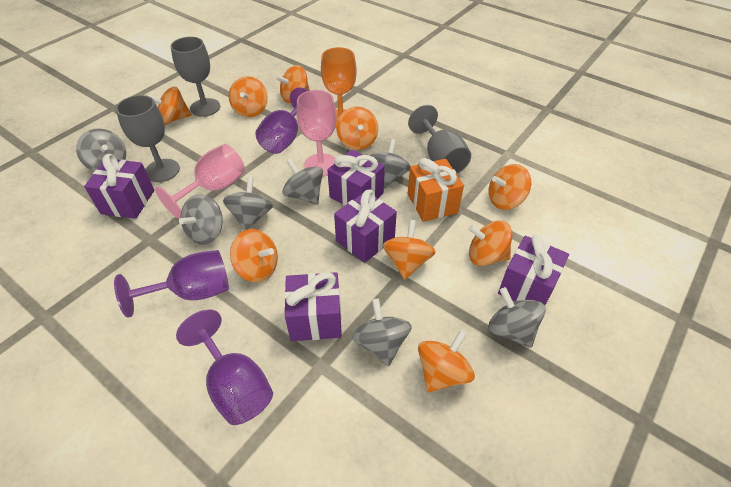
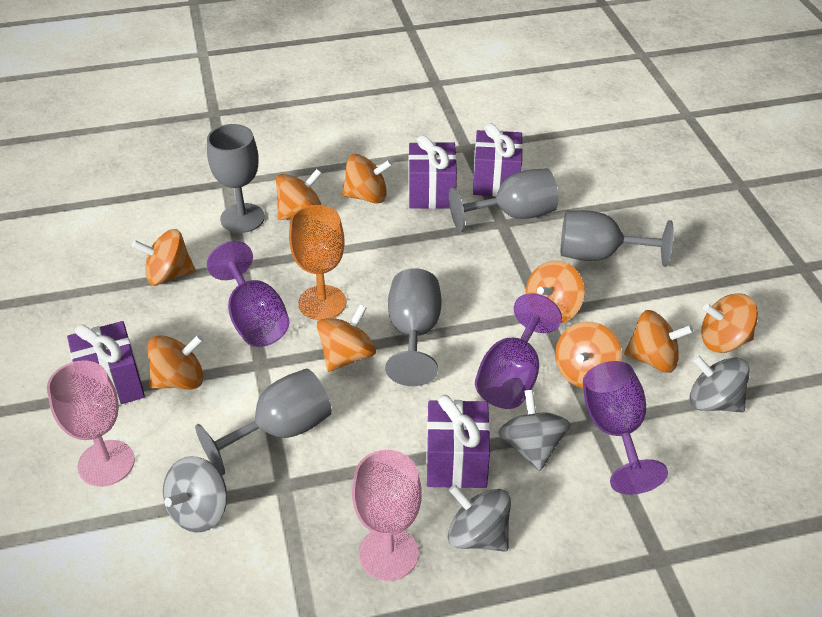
grey goblet: [116,95,180,182] [170,37,220,117] [408,105,471,173] = 3 -> [195,368,332,475] [207,124,265,233] [385,268,441,386] [449,168,559,232] [561,210,674,267] = 5
grey spinning top: [76,129,126,171] [179,194,223,245] [223,177,273,230] [282,158,323,205] [352,298,412,366] [369,139,410,189] [488,287,546,348] = 7 -> [163,456,227,533] [448,484,511,552] [498,390,570,471] [690,355,750,412] = 4
orange gift: [408,158,464,222] = 1 -> none = 0
purple gift: [84,154,154,219] [284,272,342,341] [327,149,385,206] [334,190,397,263] [498,235,569,305] = 5 -> [67,321,145,405] [408,135,457,209] [426,395,490,488] [473,123,523,196] = 4

